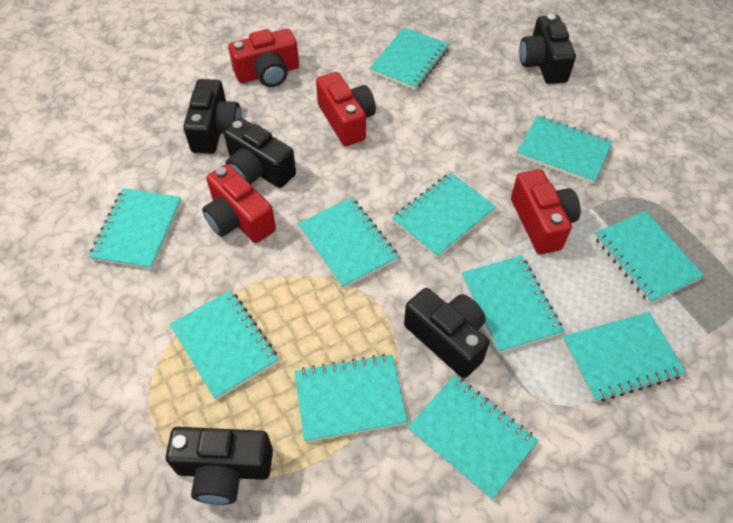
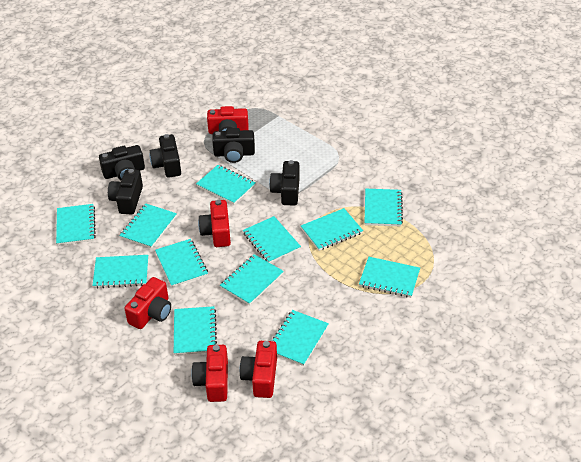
red camera: [202,164,276,243] [229,29,299,87] [316,72,376,146] [511,169,581,254] = 4 -> [125,277,171,329] [191,345,228,402] [198,200,231,247] [207,106,248,134] [240,341,277,398] = 5
turquoise notebook: [89,188,181,270] [170,290,278,400] [295,354,408,442] [298,197,399,289] [369,28,449,90] [392,173,496,258] [408,375,538,500] [462,256,564,353] [517,115,613,184] [563,312,686,402] [594,211,704,304] = 11 -> [56,204,96,245] [92,255,148,288] [119,204,177,248] [155,239,208,287] [174,306,217,355] [196,165,255,204] [220,254,284,305] [243,216,301,263] [271,310,329,366] [301,208,363,251] [359,257,420,298] [365,189,403,226] = 12

